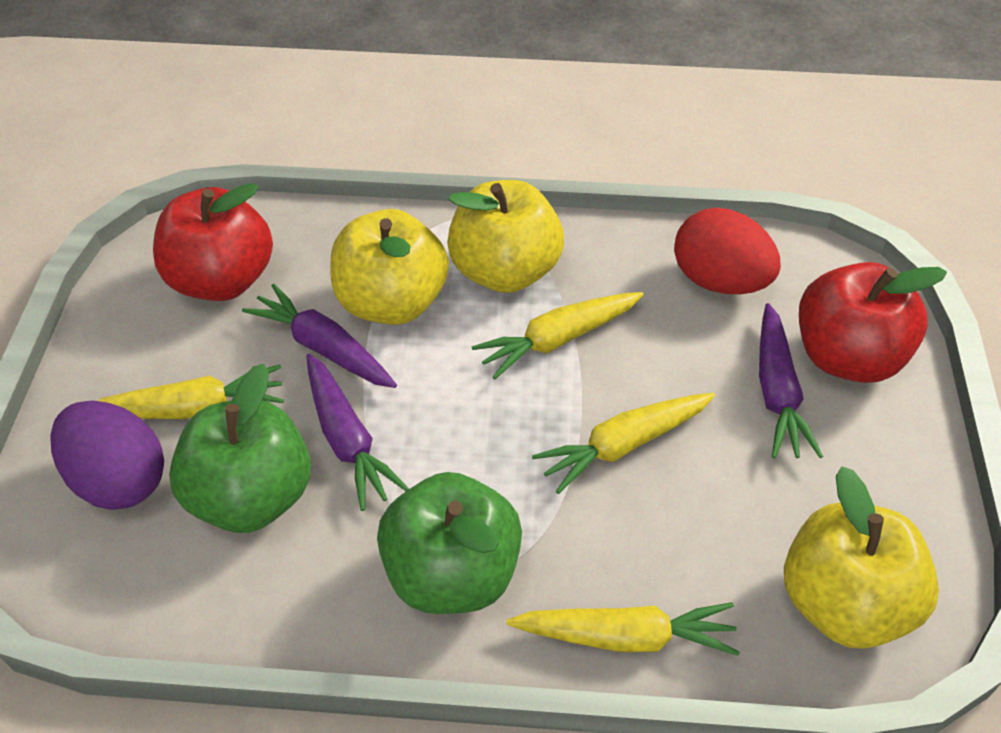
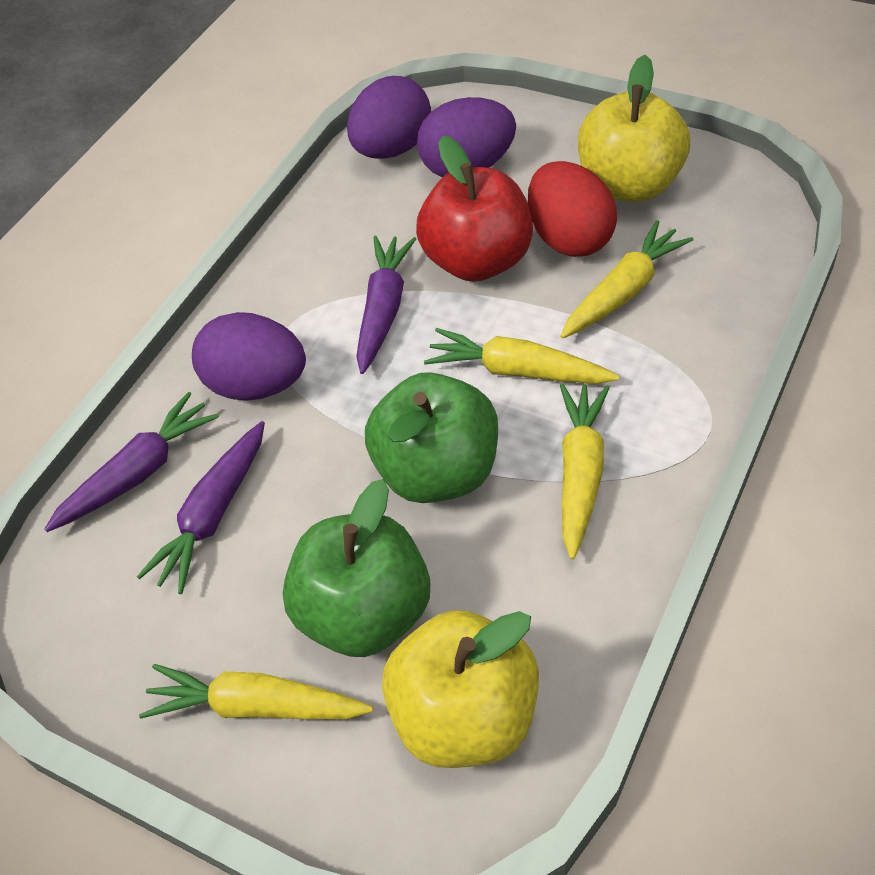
purple egg: [51,400,164,510] = 1 -> [192,312,306,401] [347,76,431,159] [417,97,516,177] = 3
red apple: [153,183,273,301] [799,262,947,383] = 2 -> [416,136,533,282] = 1
yellow apple: [330,209,449,325] [447,180,564,293] [784,466,939,649] = 3 -> [382,610,539,768] [578,55,690,202] = 2

